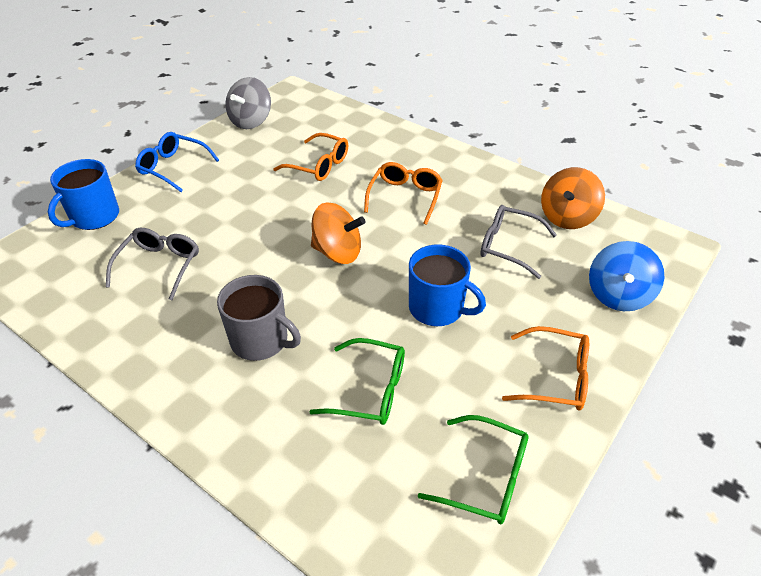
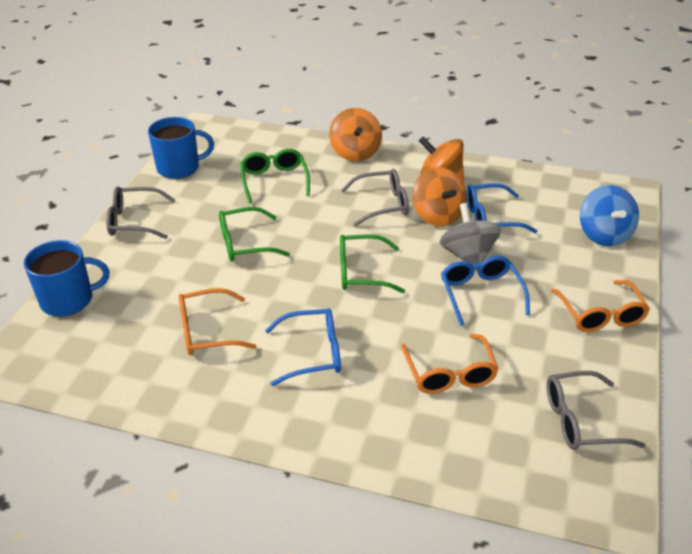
blue glasses: [135,132,219,192] = 1 -> [265,308,341,386] [441,256,530,326] [466,183,537,233] = 3
green glasses: [309,338,405,425] [418,415,529,524] = 2 -> [219,207,290,261] [240,149,310,203] [340,234,405,293] = 3
grey glasses: [106,228,199,300] [480,205,557,279] = 2 -> [106,186,175,239] [341,169,409,227] [546,371,645,450] = 3
grey mug: [217,275,301,361] = 1 -> none = 0
orange spinning top: [311,202,365,264] [541,167,605,229] = 2 -> [329,108,382,161] [412,167,467,226] [419,136,464,182] = 3

